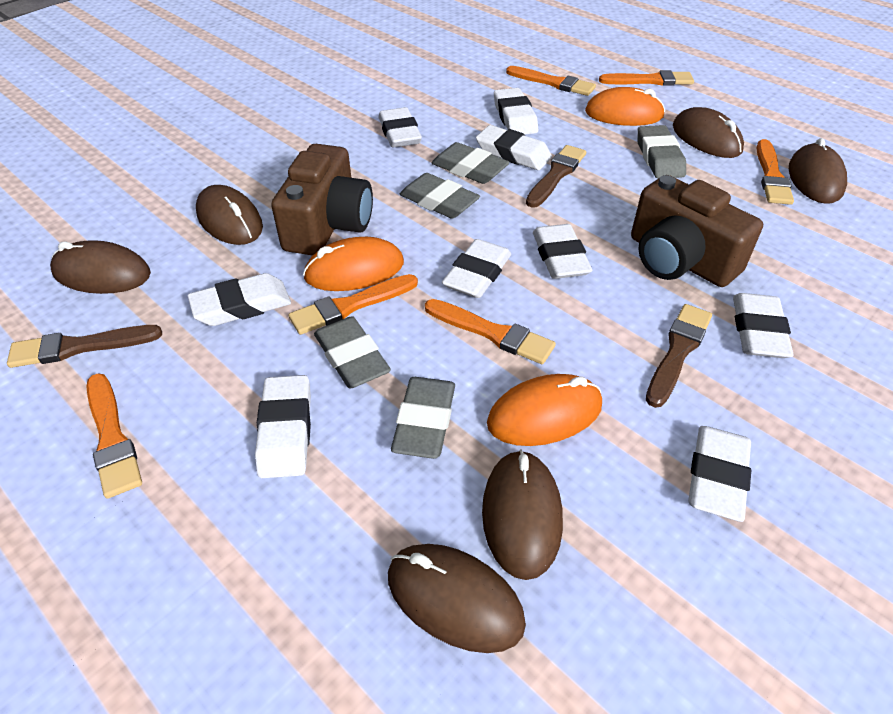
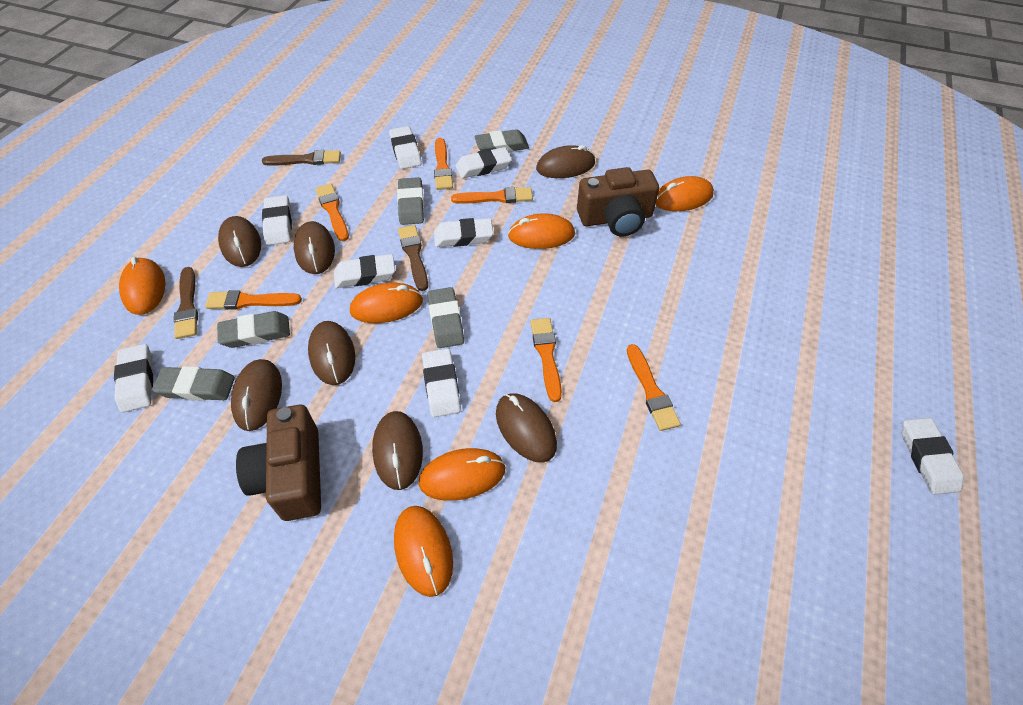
brown mouse: [50,240,151,294] [196,185,263,245] [388,544,526,653] [482,449,563,580] [673,107,744,158] [789,138,847,204] = 6 -> [218,216,261,267] [231,359,282,431] [294,221,335,274] [308,321,355,385] [372,411,423,490] [496,393,557,463] [536,145,595,178] = 7
orange mouse: [303,237,404,291] [487,374,602,446] [585,87,665,126] = 3 -> [119,257,165,315] [350,283,423,323] [394,506,453,597] [419,448,505,501] [508,214,575,249] [656,176,714,211] = 6
white eraser: [188,273,291,326] [255,375,311,478] [378,107,422,148] [442,239,511,298] [476,125,552,170] [494,88,538,135] [533,224,592,279] [688,426,751,522] [733,293,794,358] = 9 -> [114,344,153,413] [262,195,292,245] [334,254,395,288] [389,126,422,169] [422,348,461,417] [434,218,493,247] [456,147,512,179] [902,418,964,495] = 8

